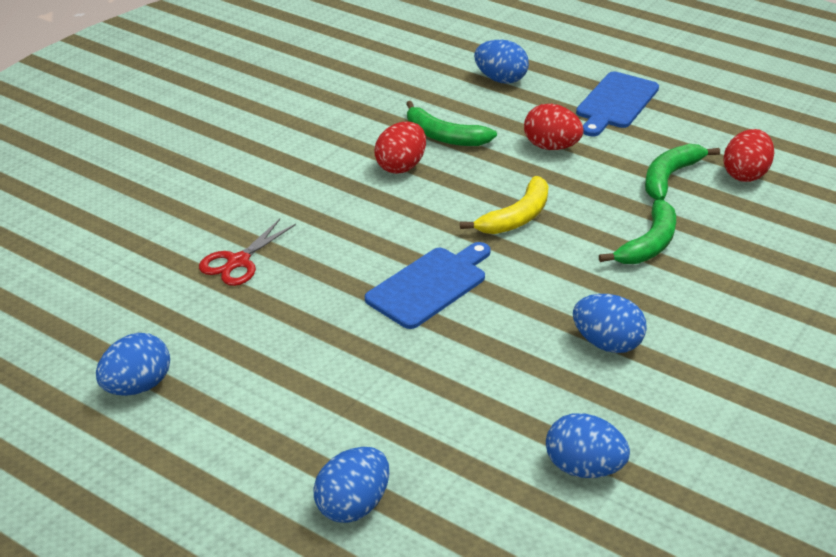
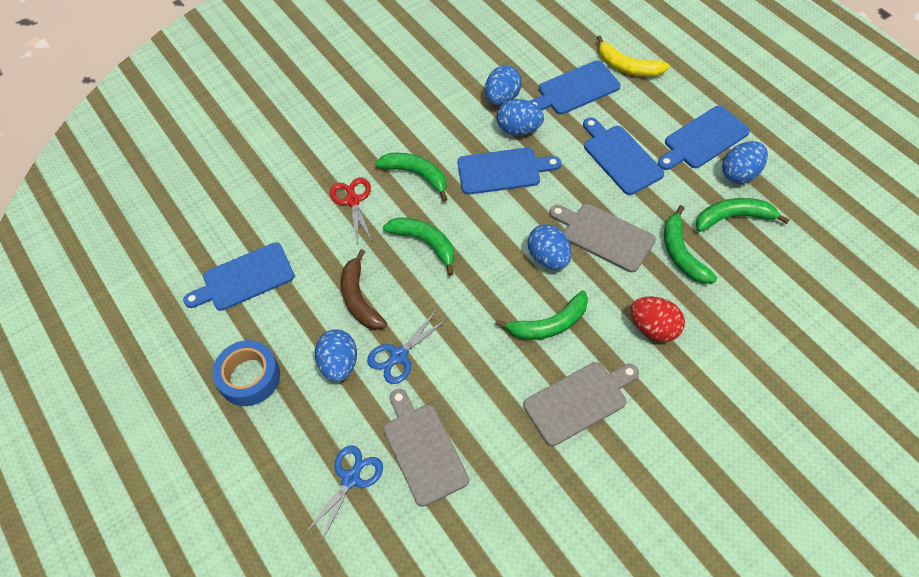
blue cutting board: [365,242,491,329] [576,72,659,136] = 2 -> [183,242,295,311] [457,147,561,195] [529,60,620,115] [583,117,664,195] [658,106,750,170] = 5
blue scissors: none = 0 -> [305,445,383,542] [367,311,448,384] = 2
blue tape: none = 0 -> [212,340,280,406] = 1
brown banana: none = 0 -> [341,249,387,330] = 1
green banana: [406,101,497,146] [599,199,676,264] [645,144,720,200] = 3 -> [375,153,447,201] [383,217,455,276] [495,290,588,340] [664,205,717,284] [696,198,790,232] = 5
grey cutting board: none = 0 -> [383,389,469,507] [523,362,639,446] [549,204,656,272] = 3
red egg: [374,122,426,174] [524,104,584,150] [723,129,774,182] = 3 -> [631,296,685,342] = 1

